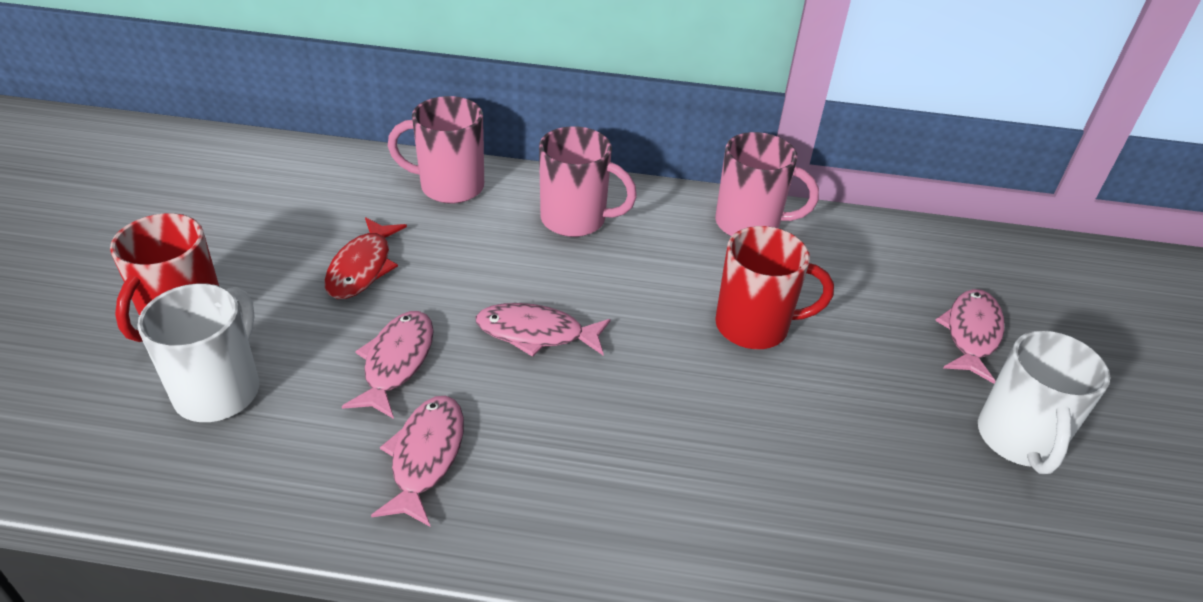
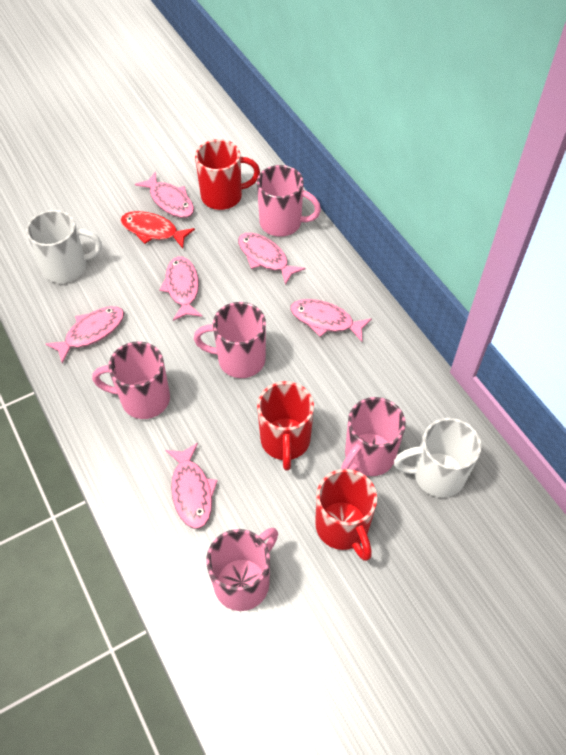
pink fish: [342,311,434,419] [371,396,464,526] [476,303,610,357] [935,289,1004,384] = 4 -> [46,306,124,364] [135,171,194,218] [159,256,203,321] [165,443,218,529] [238,233,305,285] [290,299,372,342] = 6
pink mug: [388,96,484,204] [539,126,637,237] [715,132,819,237] = 3 -> [92,341,170,419] [194,302,266,378] [206,528,278,611] [257,165,321,237] [341,397,406,476] = 5
red mug: [110,213,219,342] [715,226,834,349] = 2 -> [195,139,260,210] [257,381,314,471] [315,469,377,561] = 3

